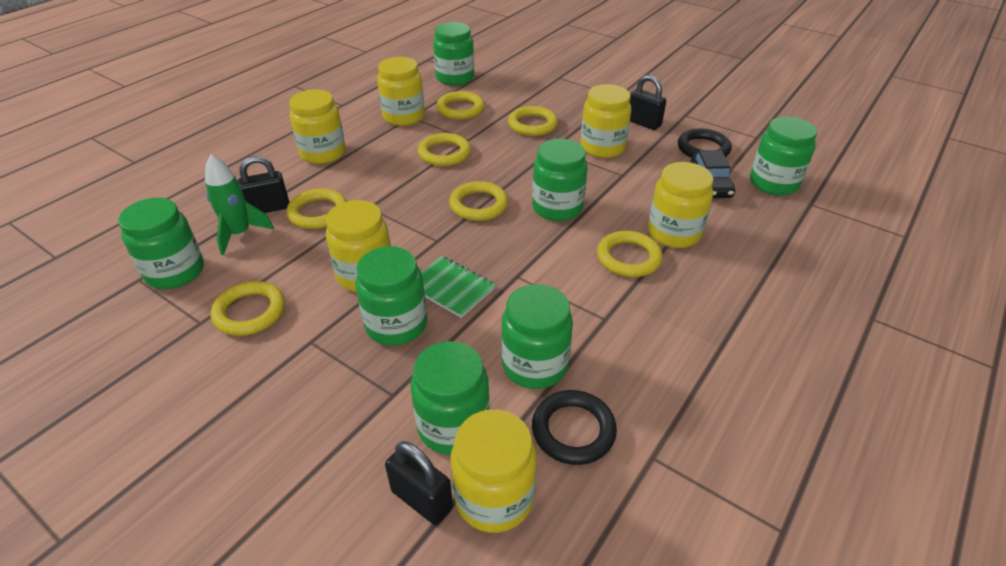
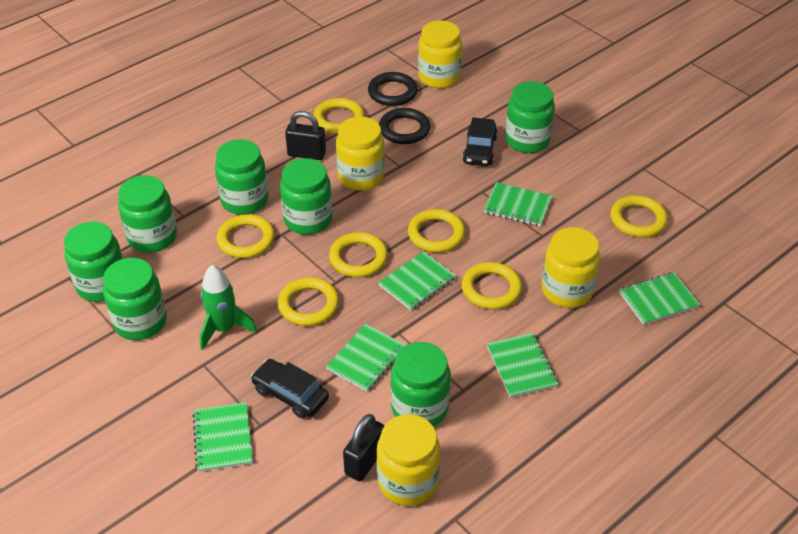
black car: [691,150,735,198] = 1 -> [251,359,329,418] [462,118,497,166] = 2
black padlock: [237,156,289,213] [385,441,453,525] [630,75,666,130] = 3 -> [285,111,326,160] [343,414,384,481] = 2
green notebook: [421,256,496,318] = 1 -> [193,402,253,472] [326,324,406,392] [378,251,456,310] [484,182,552,226] [487,333,558,398] [619,272,700,325] = 6
yellow jar: [289,89,345,164] [326,200,391,292] [377,57,425,126] [450,409,537,533] [581,84,632,158] [648,162,713,248] = 6 -> [336,116,385,190] [377,414,440,506] [418,20,462,88] [541,227,600,308] = 4

